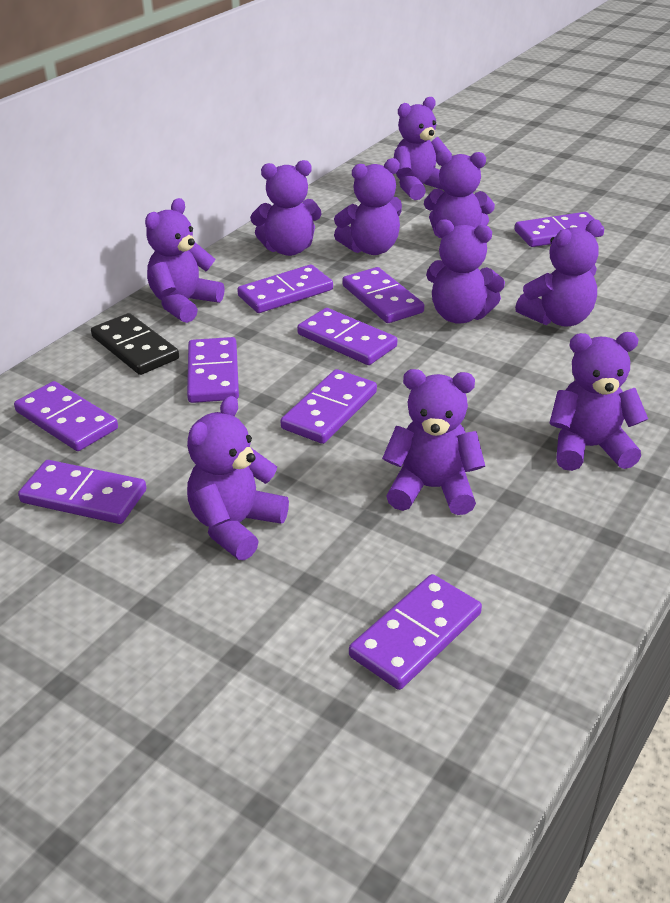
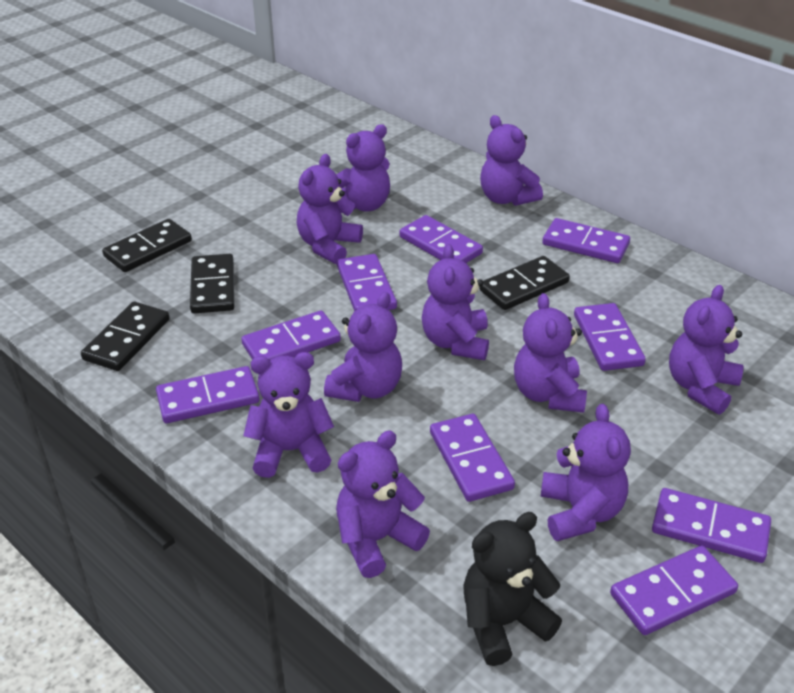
black domino: [91,313,179,375] = 1 -> [81,302,169,371] [102,219,192,272] [190,254,234,313] [479,256,570,310] = 4
black teddy bear: none = 0 -> [463,512,562,666] = 1

